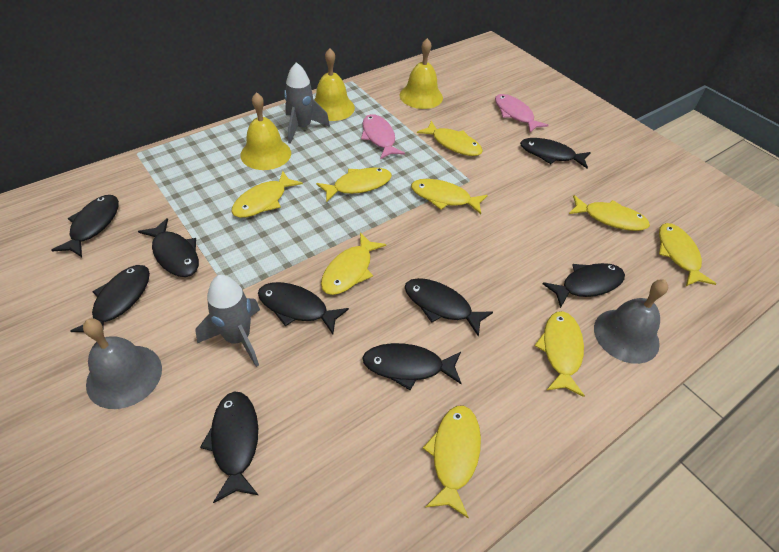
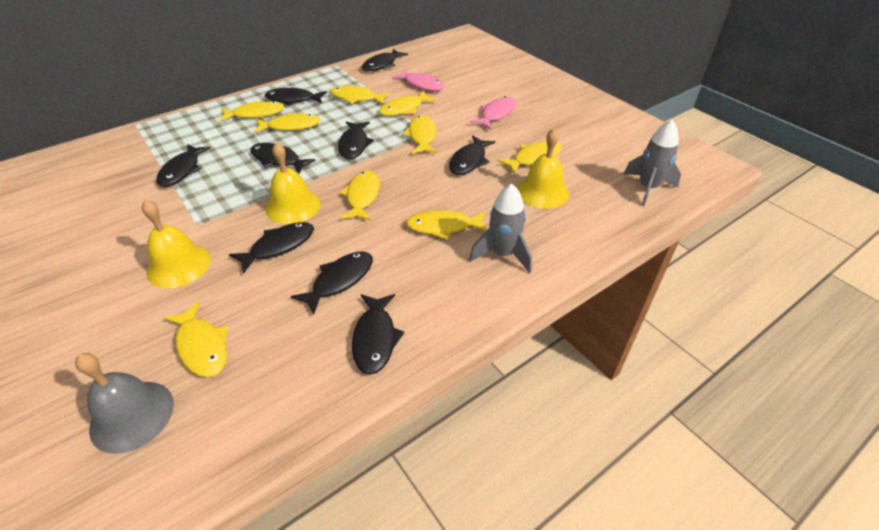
grey bell: [83,319,162,409] [594,279,668,364] = 2 -> [75,353,174,454] = 1

